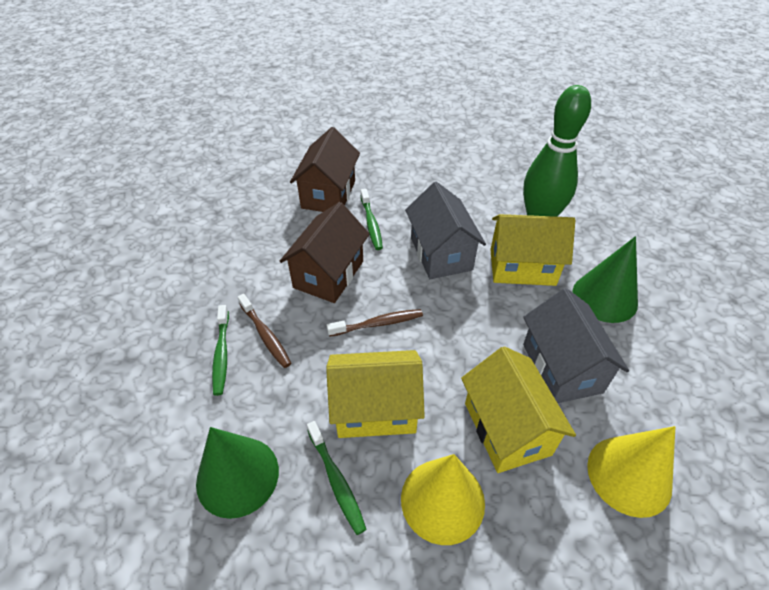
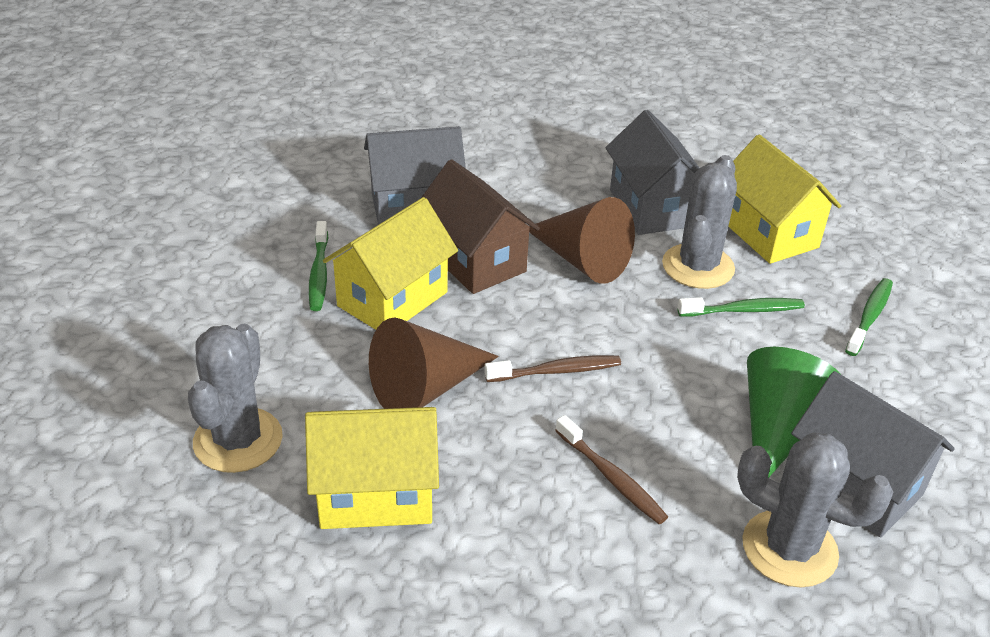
brown cone: none = 0 -> [369,318,499,409] [529,197,635,284] = 2
brown house: [280,202,370,303] [290,127,360,212] = 2 -> [421,159,540,294] = 1
green bowling pin: [523,85,591,217] = 1 -> none = 0
green cone: [196,427,279,519] [572,236,638,323] = 2 -> [747,347,840,478] = 1
grey cactus: none = 0 -> [188,324,283,473] [662,155,737,289] [737,433,893,588] = 3
grey house: [405,182,486,279] [523,288,629,403] = 2 -> [364,126,466,225] [605,110,700,235] [791,371,955,537] = 3
yellow cone: [401,454,485,545] [587,426,675,518] = 2 -> none = 0

